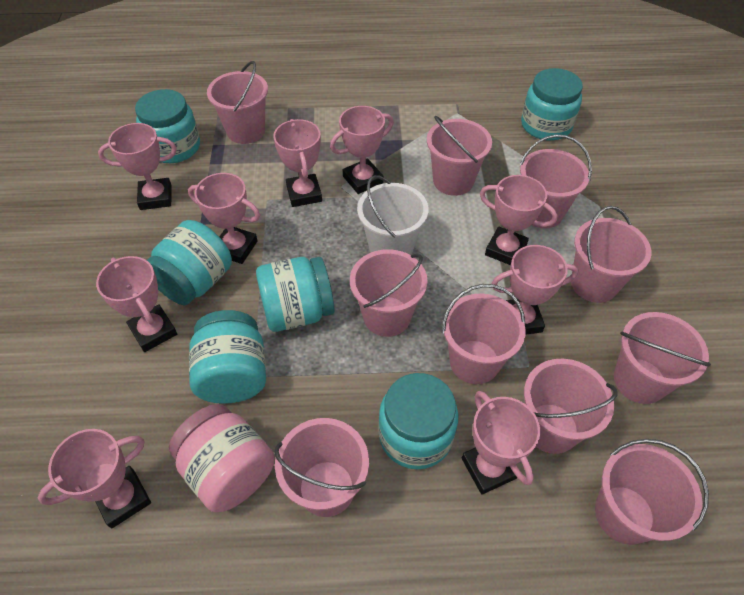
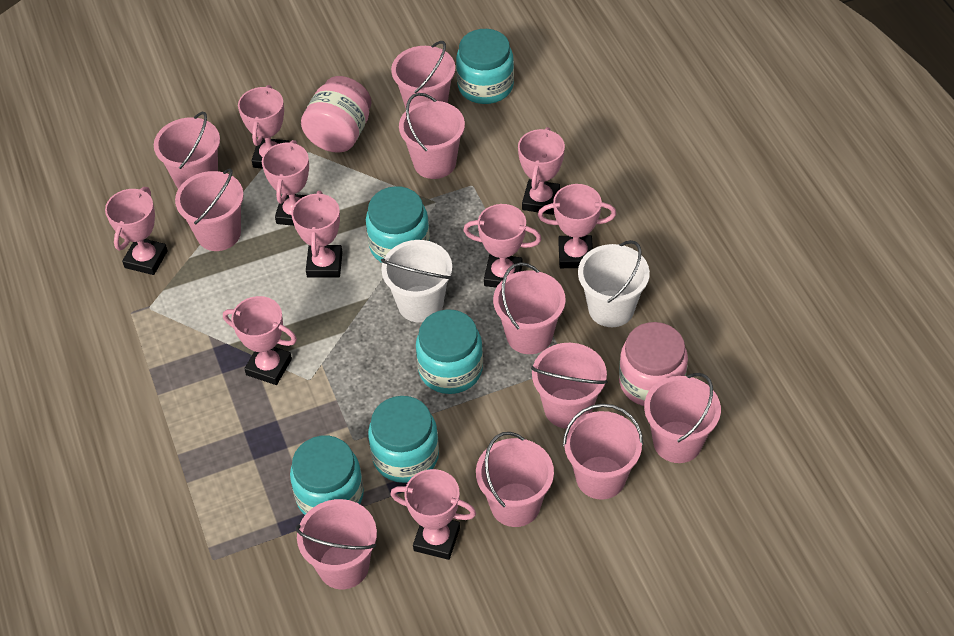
pink jar: [169,404,275,512] = 1 -> [301,76,372,153] [619,322,688,406] = 2
turquoise jar: [135,89,200,163] [147,220,232,305] [189,310,266,404] [256,257,334,332] [378,373,458,470] [521,68,583,141] = 6 -> [290,435,364,515] [366,186,430,263] [368,396,439,483] [416,309,483,394] [456,29,514,104] = 5
white bucket: [357,175,428,255] = 1 -> [381,240,452,322] [578,240,650,327] = 2

